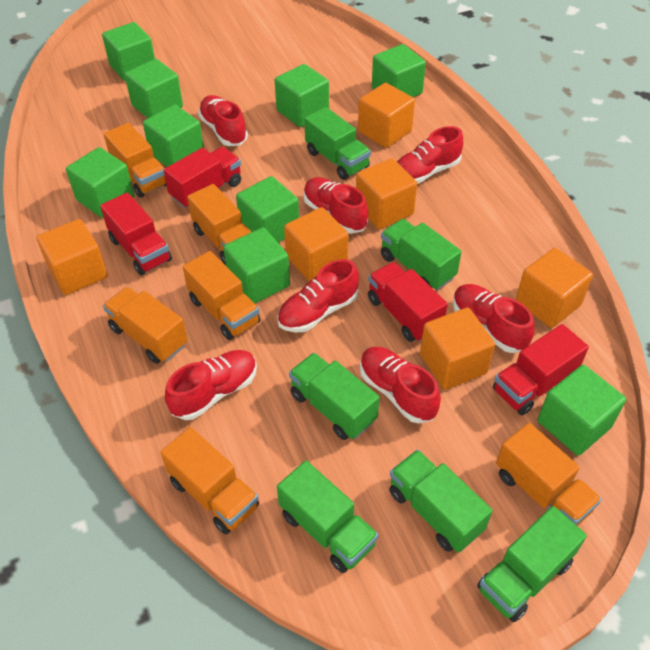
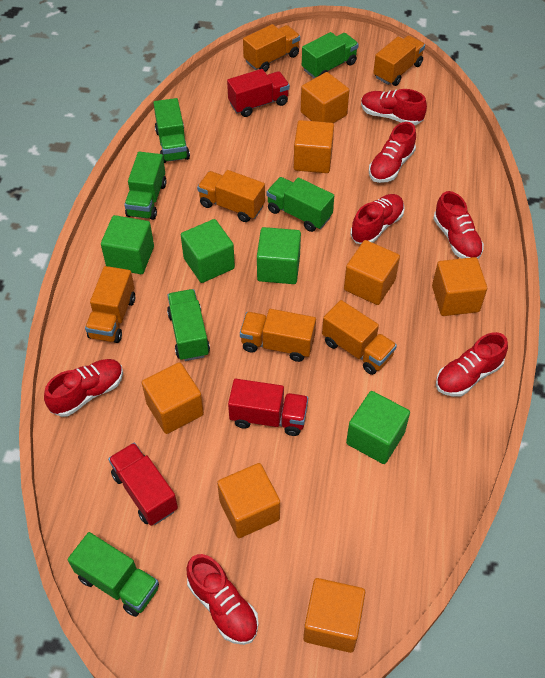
green cube: [66,147,134,218] [102,22,155,81] [125,59,183,118] [143,105,204,167] [223,227,290,303] [236,176,299,243] [275,64,329,127] [372,44,426,97] [538,365,626,456] = 9 -> [101,215,154,274] [181,219,235,283] [257,227,301,284] [346,391,410,464] = 4
orange cube: [36,219,108,295] [284,207,348,281] [356,158,417,229] [358,83,415,148] [420,307,495,390] [516,248,593,328] = 6 -> [142,362,204,434] [217,463,280,538] [294,120,334,173] [301,72,349,123] [303,578,365,653] [344,240,400,305] [432,257,487,316] = 7
red truck: [100,193,172,275] [163,147,241,208] [368,262,448,342] [493,324,589,415] = 4 -> [108,443,178,526] [227,69,290,117] [228,379,308,436] = 3

